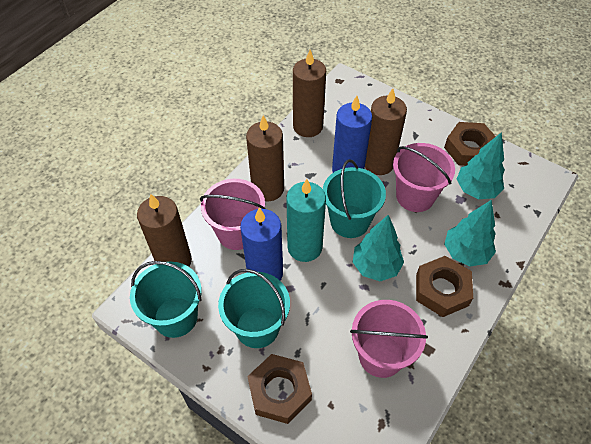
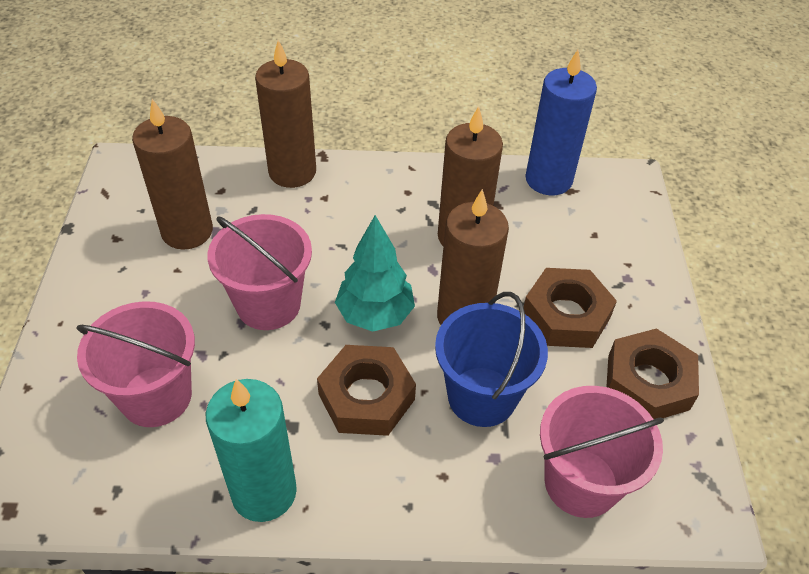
blue bucket: none = 0 -> [435,292,548,427] = 1
blue candle: [240,208,283,281] [332,96,372,173] = 2 -> [525,50,597,195] = 1
turquoise bucket: [130,261,202,338] [218,269,290,348] [323,159,386,238] = 3 -> none = 0
turquoise tree: [353,215,404,281] [444,200,496,267] [457,132,505,199] = 3 -> [335,215,415,332] = 1

